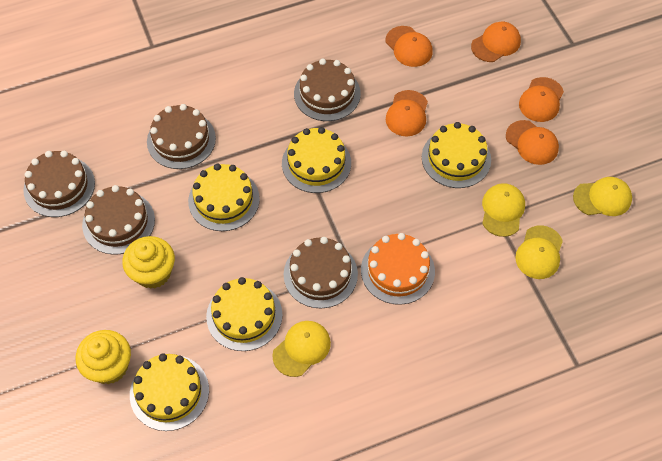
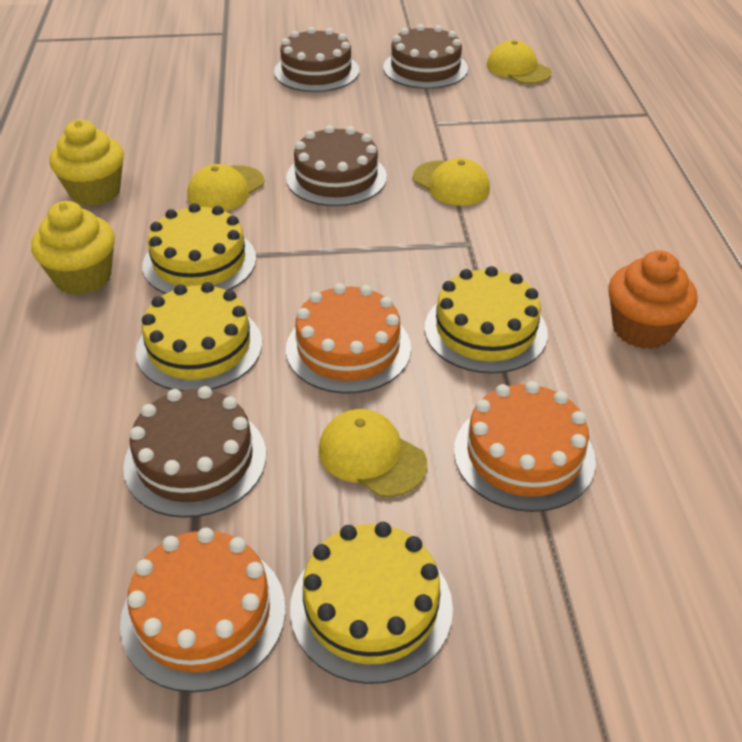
brown cake: [23,151,95,217] [82,185,155,255] [147,104,216,169] [284,237,358,309] [294,59,361,121] = 5 -> [123,386,266,518] [274,27,359,92] [286,125,387,206] [383,24,468,89] = 4
orange cake: [361,233,435,305] = 1 -> [120,527,286,692] [286,283,411,394] [454,381,596,512] = 3
orange cap: [386,26,433,67] [386,90,428,136] [471,22,521,62] [506,120,559,165] [519,77,564,122] = 5 -> none = 0
orange cupcake: none = 0 -> [608,251,698,349] = 1
yellow cake: [130,353,209,431] [188,164,260,231] [206,277,282,351] [282,127,351,193] [422,122,491,188] = 5 -> [136,282,262,391] [142,203,256,294] [290,522,453,684] [425,266,548,374] = 4

